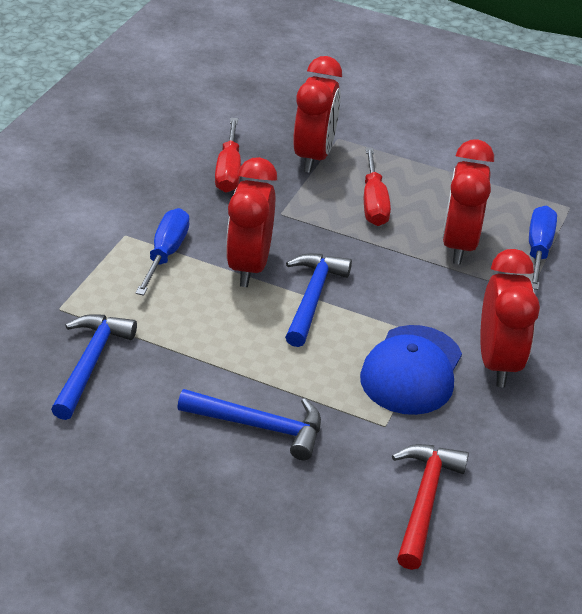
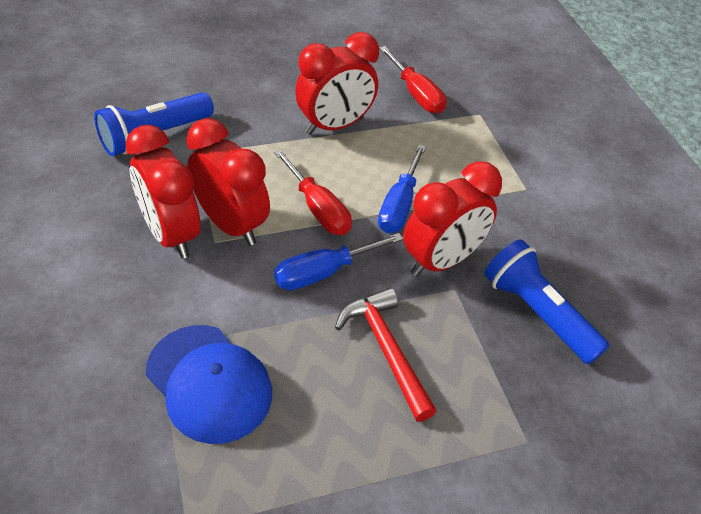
blue flashlight: none = 0 -> [94,92,214,156] [484,239,609,364] = 2
blue hammer: [51,314,137,420] [178,389,321,460] [285,253,352,347] = 3 -> none = 0

